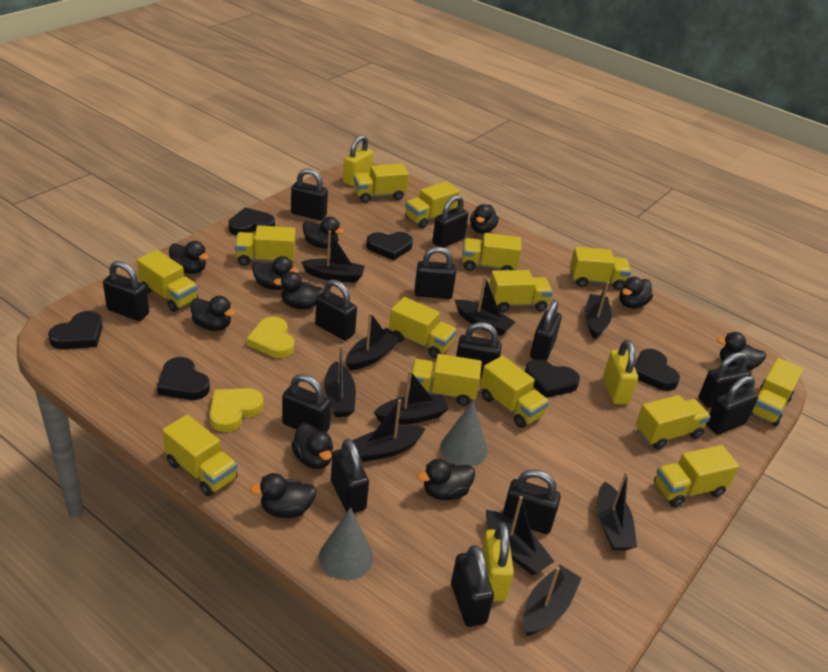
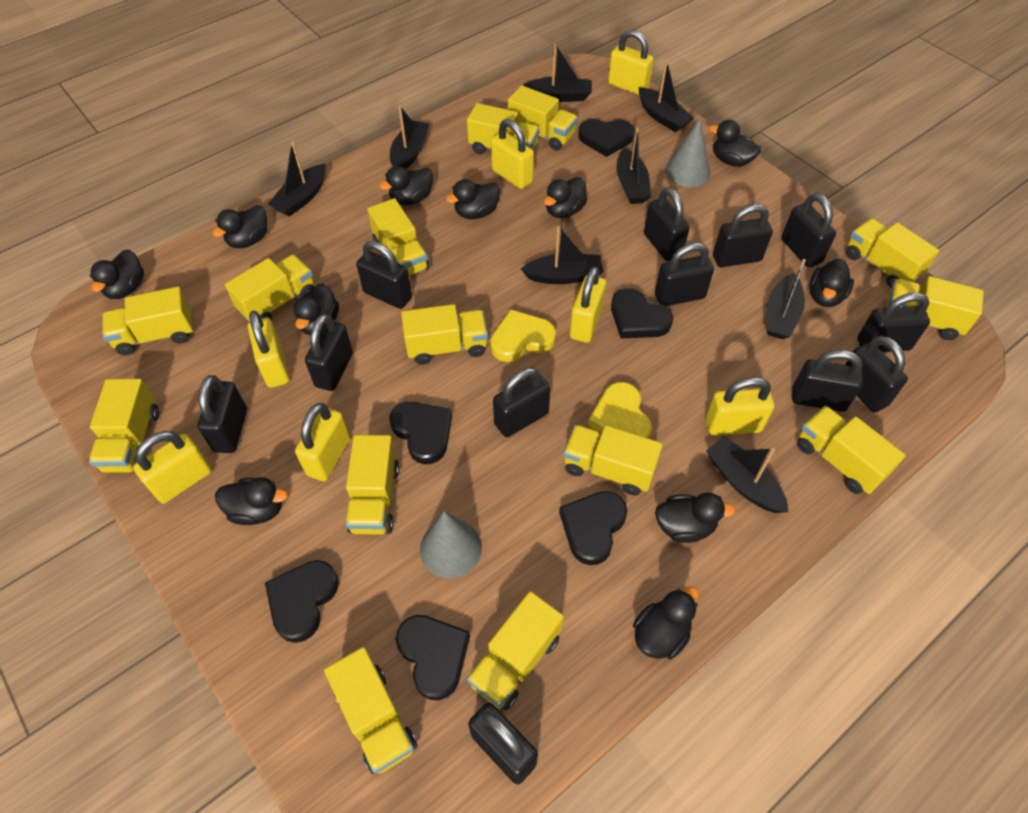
black boat: [301,230,365,283] [324,345,356,417] [346,313,401,370] [352,399,425,462] [373,370,449,425] [455,276,515,336] [486,496,555,575] [523,565,582,636] [585,282,612,339] [597,471,637,550] = 10 -> [268,141,326,217] [390,105,429,169] [521,226,604,284] [524,43,592,102] [616,127,651,204] [639,60,694,132] [706,436,788,513] [766,259,806,339] = 8
black padlock: [103,261,149,321] [282,374,331,433] [291,169,328,220] [315,279,357,340] [331,439,369,513] [415,247,456,299] [432,195,469,248] [451,545,494,627] [456,322,502,377] [503,469,561,534] [530,300,562,361] [699,352,751,408] [706,376,758,435] = 13 -> [197,375,247,453] [305,314,353,391] [356,241,412,309] [468,703,538,784] [493,367,550,437] [644,187,690,261] [655,243,714,306] [713,204,773,267] [781,193,836,267] [792,350,863,412] [845,336,908,413] [857,293,930,352] = 12
yellow padlock: [343,135,373,186] [482,522,514,601] [603,340,638,404] = 3 -> [133,431,212,503] [248,311,290,388] [295,403,350,481] [491,119,534,189] [570,266,606,343] [608,30,654,95] [705,377,774,436] = 7

